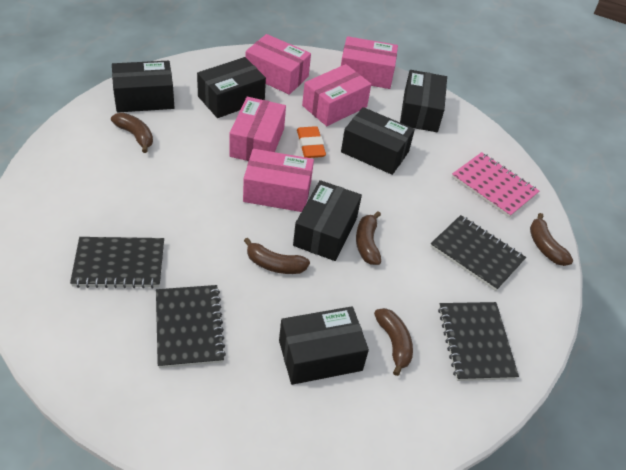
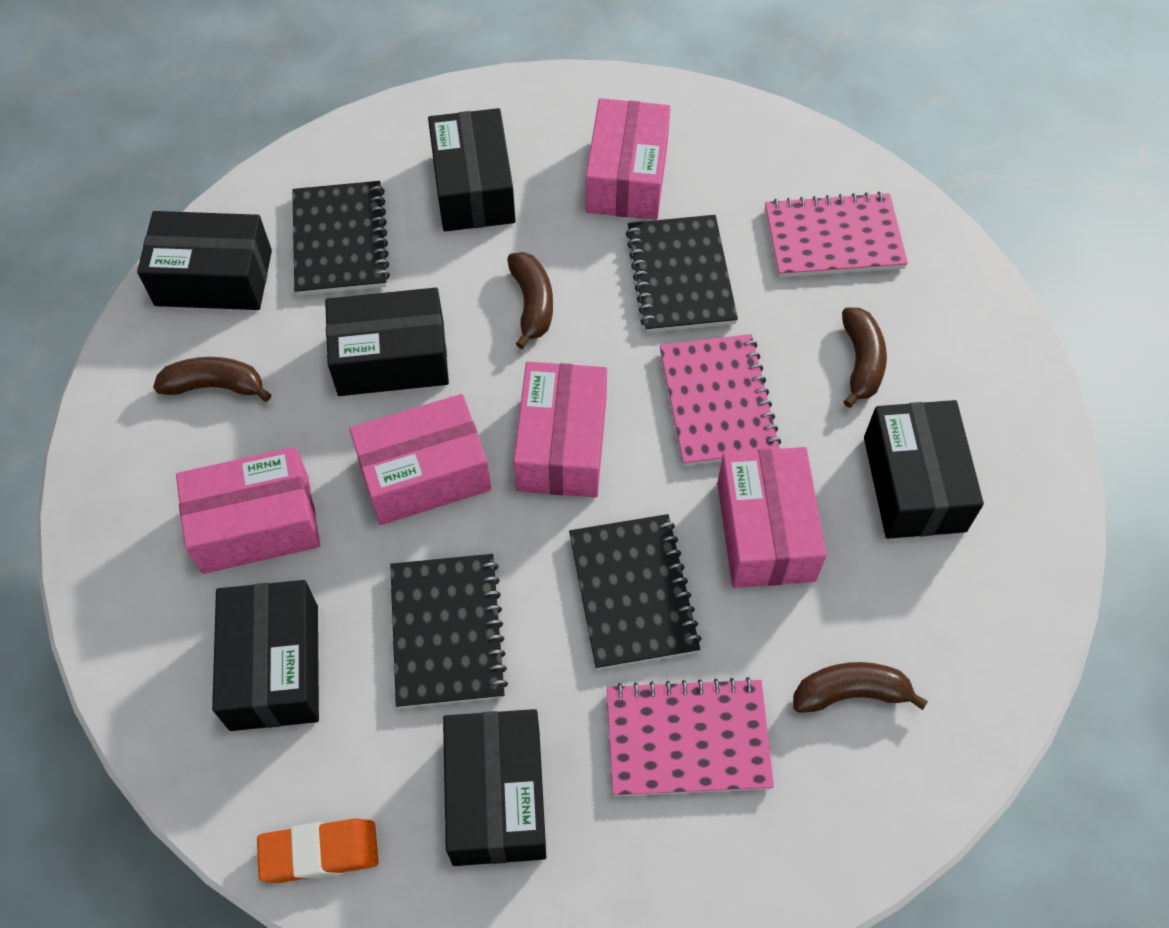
brown banana: [111,113,153,153] [244,238,310,274] [356,211,381,265] [374,308,413,376] [530,213,573,266] = 5 -> [153,357,271,402] [507,252,553,349] [793,662,928,713] [842,307,887,408] = 4
pink notebook: [452,152,539,218] = 1 -> [607,677,774,796] [660,334,781,466] [765,191,908,278] = 3

